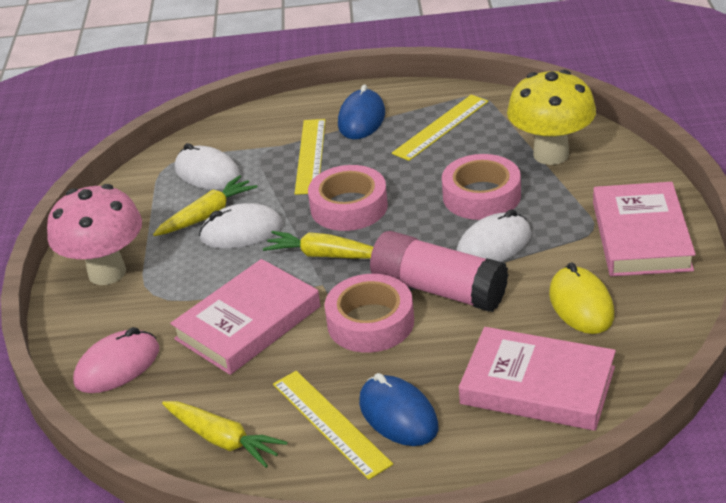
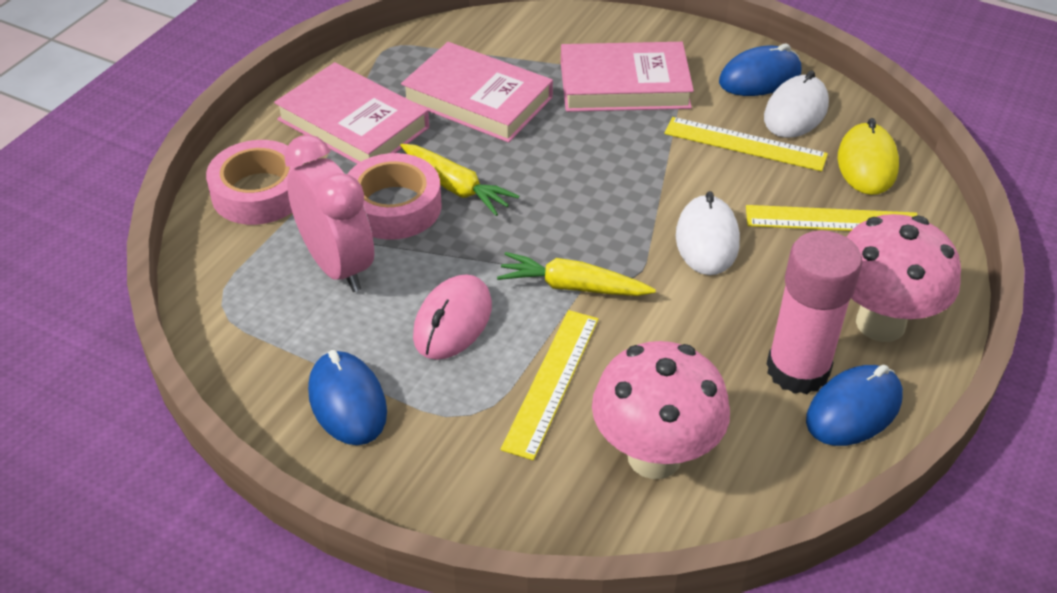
blue mouse: [338,84,385,139] [359,373,438,446] = 2 -> [308,350,387,445] [719,44,801,96] [806,365,903,446] = 3
pink clock: none = 0 -> [284,135,374,292] = 1
pink mushroom: [47,184,142,285] = 1 -> [592,341,730,479] [847,214,961,342] = 2
pink tape: [308,165,388,231] [325,274,414,353] [442,154,521,220] = 3 -> [206,140,303,225] [348,153,441,240] = 2
white mouse: [175,143,240,190] [199,203,283,249] [456,209,532,262] = 3 -> [676,191,740,275] [764,70,829,138] = 2
yellow carrot: [153,175,258,236] [162,401,288,468] [263,231,373,259] = 3 -> [400,143,519,216] [497,252,656,296] = 2
yellow mushroom: [507,70,596,165] = 1 -> none = 0

